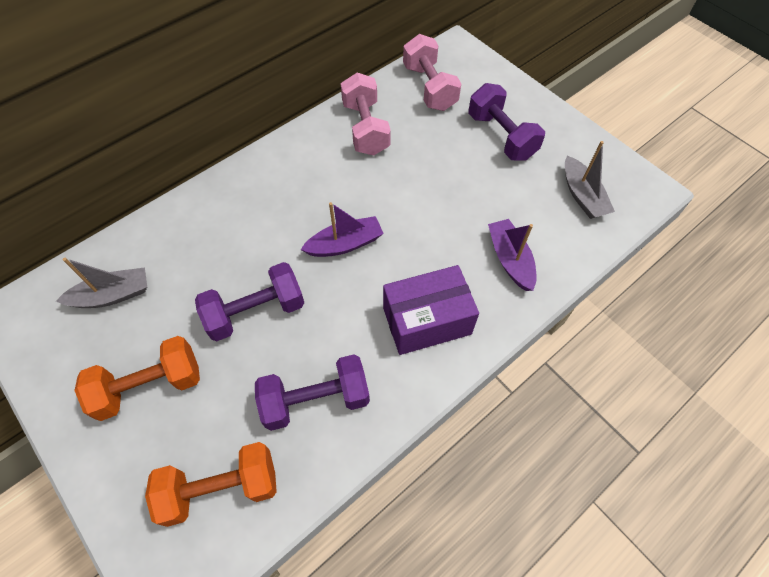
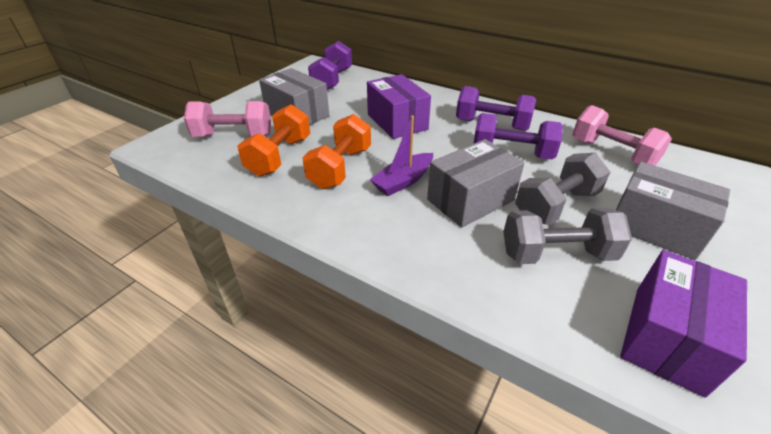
grey boat: [56,258,147,308] [565,141,615,219] = 2 -> none = 0
grey box: none = 0 -> [259,68,329,125] [427,139,524,227] [616,162,730,260] = 3
grey dumbbell: none = 0 -> [503,208,632,264] [515,153,610,225] = 2
purple boat: [301,202,384,257] [488,219,537,291] = 2 -> [369,115,433,196] = 1
purple box: [383,265,479,355] = 1 -> [367,74,431,139] [620,250,747,398] = 2

